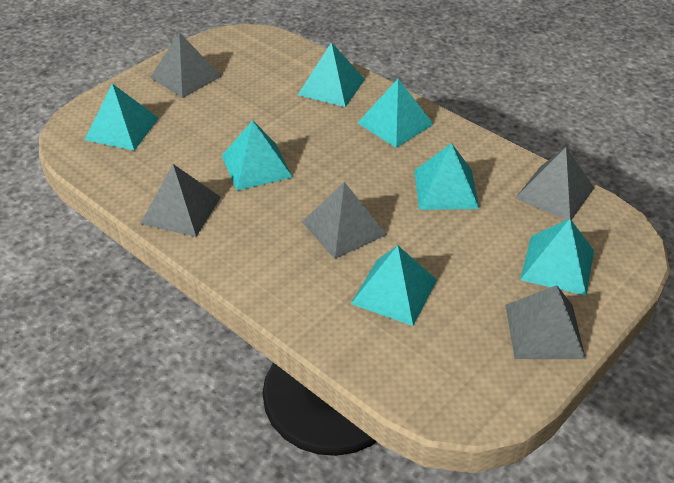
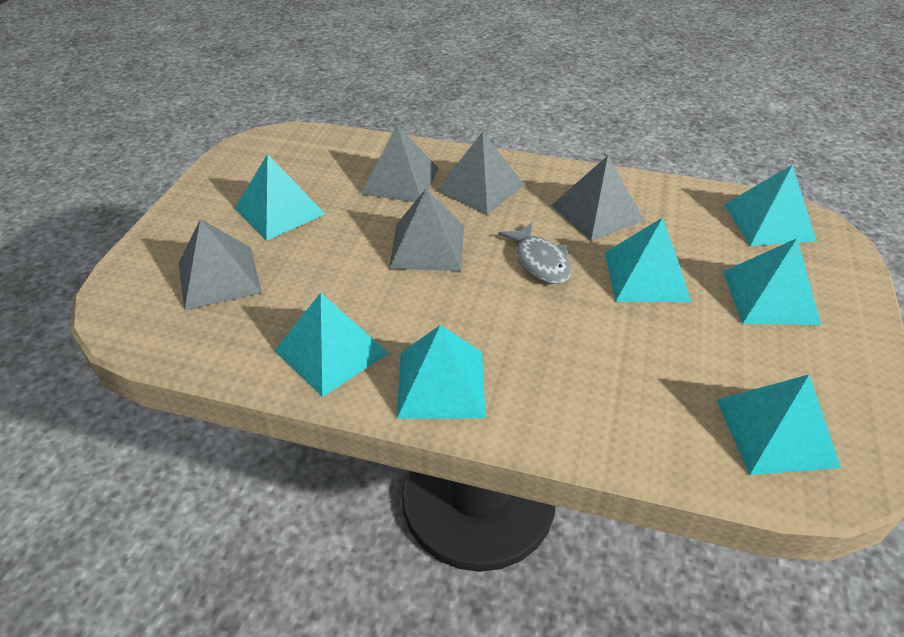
grey fish: none = 0 -> [499,223,571,284] = 1

